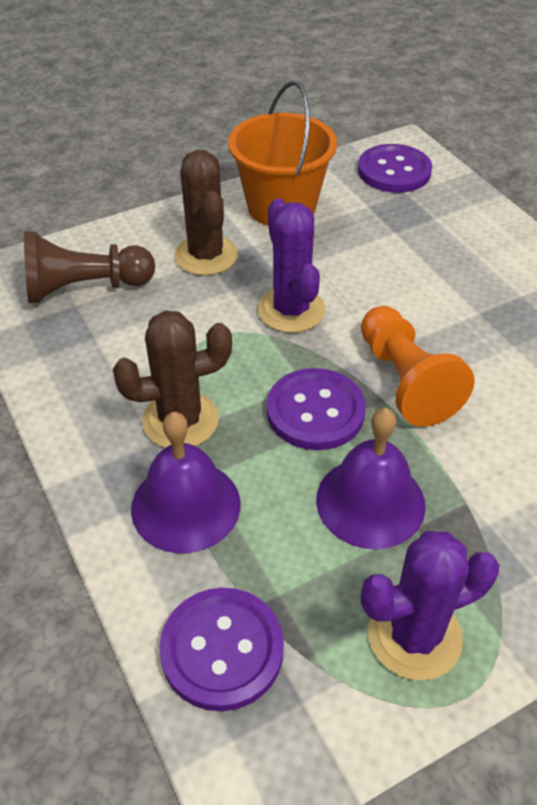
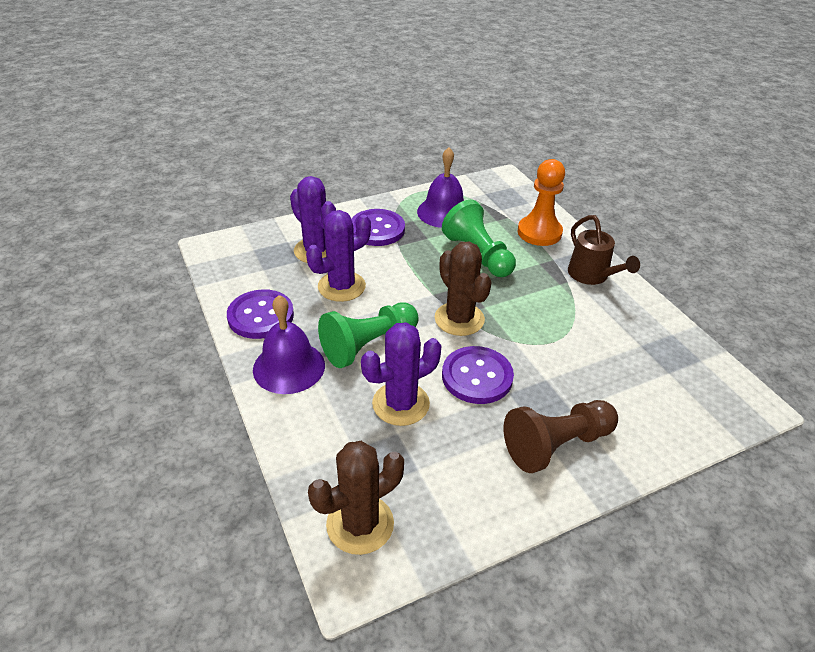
brown watering can: none = 0 -> [568,215,640,285] = 1
green pawn: none = 0 -> [318,303,419,368] [442,200,516,277] = 2
orange bucket: [228,81,337,226] = 1 -> none = 0
purple cactus: [257,198,325,333] [361,531,499,680] = 2 -> [290,176,336,263] [306,210,371,302] [361,322,441,426] = 3

